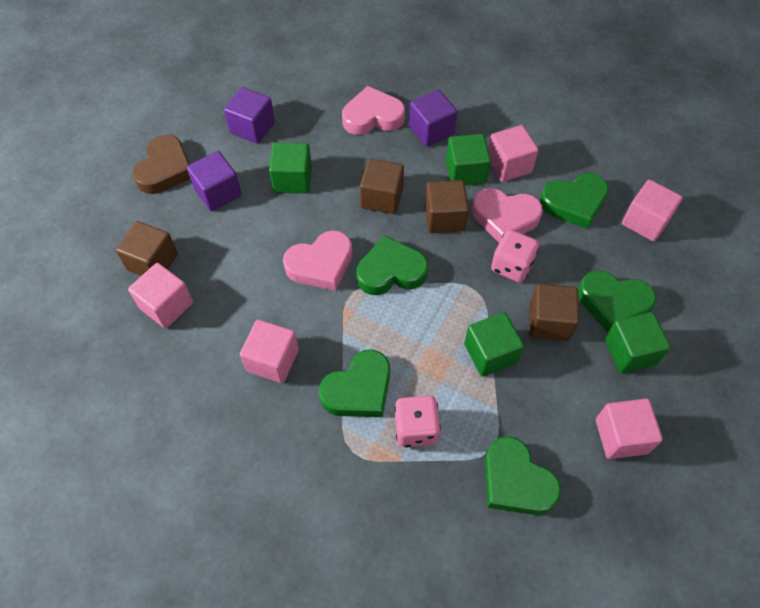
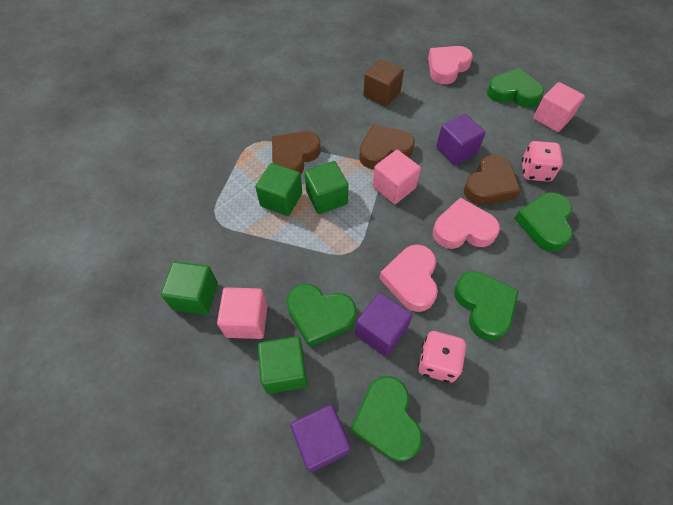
brown cube: [116,221,178,276] [360,159,404,214] [425,180,469,233] [529,284,579,341] = 4 -> [363,59,404,107] = 1
brown heart: [132,135,190,194] = 1 -> [272,131,321,174] [359,124,415,169] [464,154,521,205] = 3
pink cube: [128,263,193,328] [240,320,299,383] [488,125,539,182] [596,399,663,459] [622,180,683,241] = 5 -> [217,287,268,339] [373,150,421,204] [533,82,585,132] = 3

